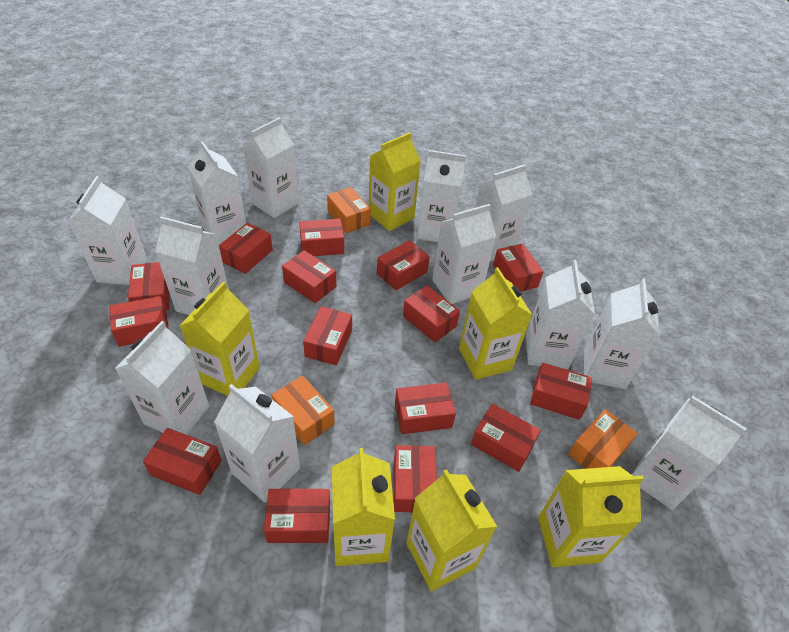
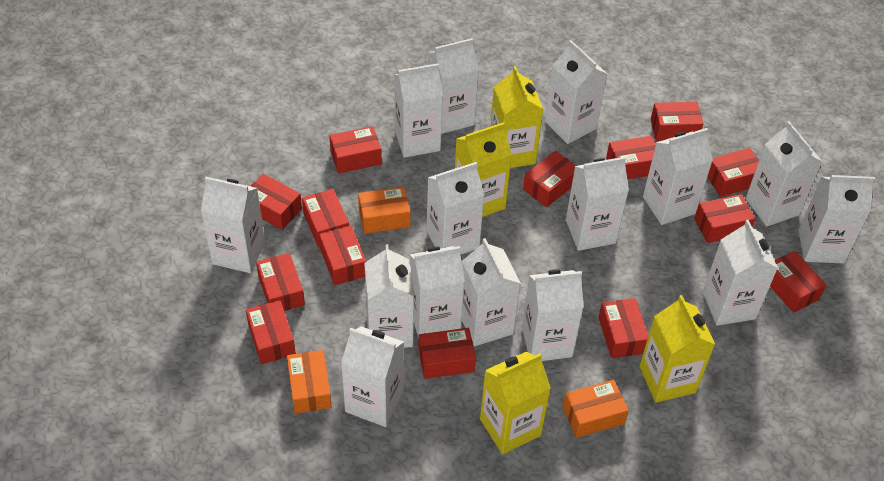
red box: [110,296,168,347] [128,262,170,311] [143,428,222,495] [219,223,273,274] [264,489,330,543] [282,250,336,303] [299,219,344,256] [303,306,352,365] [377,240,430,290] [394,445,437,513] [395,382,456,434] [403,285,460,342] [471,404,541,472] [493,244,544,292] [530,363,592,420] = 15 -> [246,300,296,364] [251,174,302,230] [256,253,305,311] [302,189,349,247] [319,225,366,285] [329,126,382,174] [418,328,476,379] [523,151,576,207] [598,298,648,358] [606,136,656,179] [651,102,703,141] [694,194,755,243] [708,148,759,197] [770,251,827,313] = 14
white carton: [68,176,147,285] [115,321,209,435] [155,216,229,315] [187,141,246,245] [214,384,300,503] [242,117,299,218] [417,150,466,242] [432,204,497,304] [475,164,532,261] [526,260,595,369] [584,278,660,389] [632,396,747,510] = 12 -> [201,177,265,273] [341,326,404,427] [364,244,414,348] [394,64,443,158] [410,246,465,339] [427,162,484,255] [428,38,479,134] [462,238,521,346] [522,269,584,361] [545,40,607,144] [566,157,629,251] [643,128,713,225] [703,220,778,326] [746,121,822,226] [798,175,875,264] = 15
yellow carton: [179,281,260,396] [332,448,395,566] [369,132,421,231] [406,469,497,592] [459,267,532,380] [538,466,644,567] = 6 -> [455,122,512,217] [480,352,551,454] [490,66,543,168] [639,295,715,403] = 4

